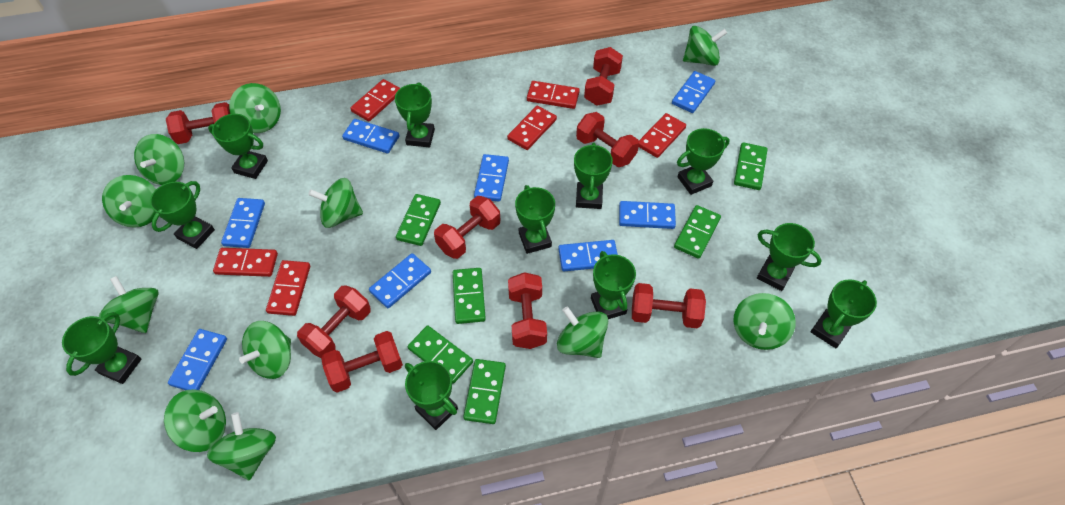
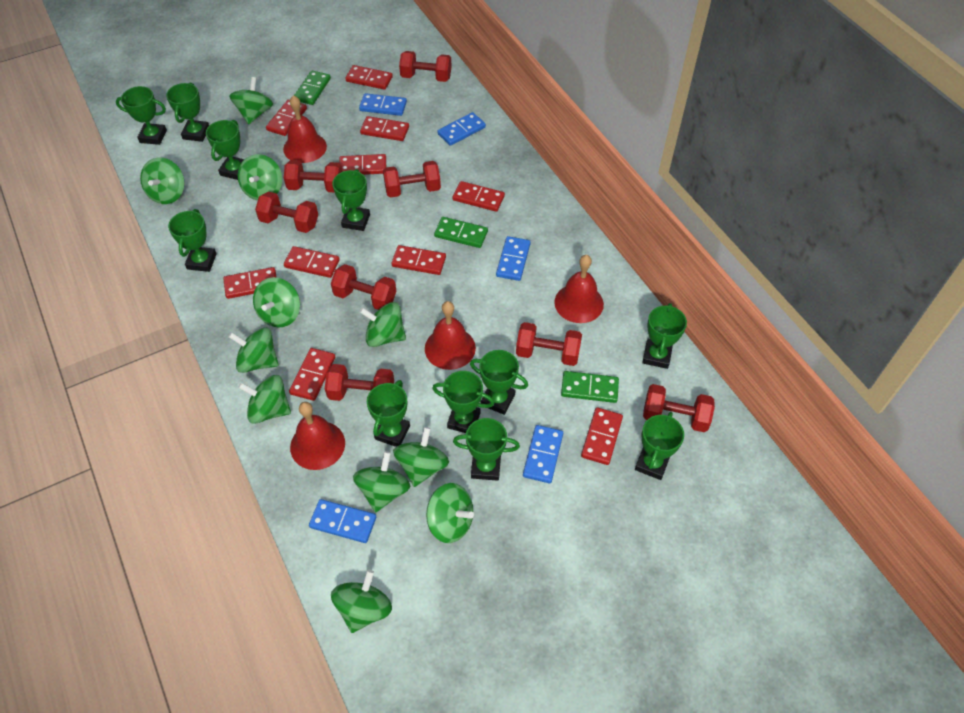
blue domino: [168,329,227,390] [221,198,265,248] [342,119,400,153] [369,253,431,308] [474,154,509,202] [558,240,618,272] [619,201,676,229] [672,71,715,113] = 8 -> [309,499,376,543] [359,93,407,116] [437,112,486,146] [496,236,531,281] [523,425,563,483] = 5
green domino: [396,194,441,246] [408,325,473,384] [453,268,486,324] [463,359,506,424] [674,205,721,259] [734,142,768,190] = 6 -> [294,71,331,105] [434,217,488,248] [561,371,619,403] = 3
red bell: none = 0 -> [283,95,327,163] [290,402,345,470] [425,301,476,370] [554,255,604,323] = 4
red domino: [213,248,278,277] [266,260,310,316] [350,79,400,121] [507,106,557,150] [527,81,580,109] [639,113,686,158] = 6 -> [223,267,277,299] [266,100,307,136] [284,246,340,278] [289,348,335,401] [339,154,386,175] [345,65,393,90] [360,116,409,141] [391,245,446,275] [453,181,505,212] [581,407,623,465] = 10

